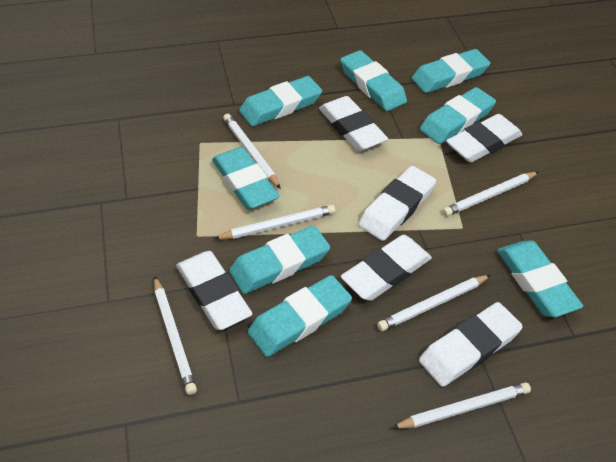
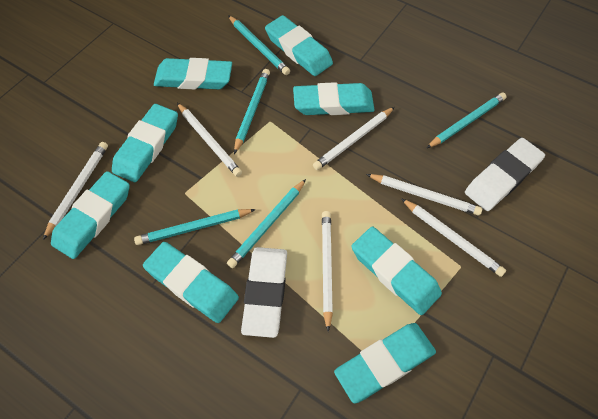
turquoise pencil: none = 0 -> [134,209,256,245] [227,179,306,268] [228,15,290,75] [234,69,270,154] [427,92,507,148] = 5
white eraser: [176,251,252,330] [319,96,388,151] [341,235,432,301] [358,166,436,241] [419,302,523,387] [446,114,522,163] = 6 -> [241,247,287,338] [465,138,545,211] = 2

